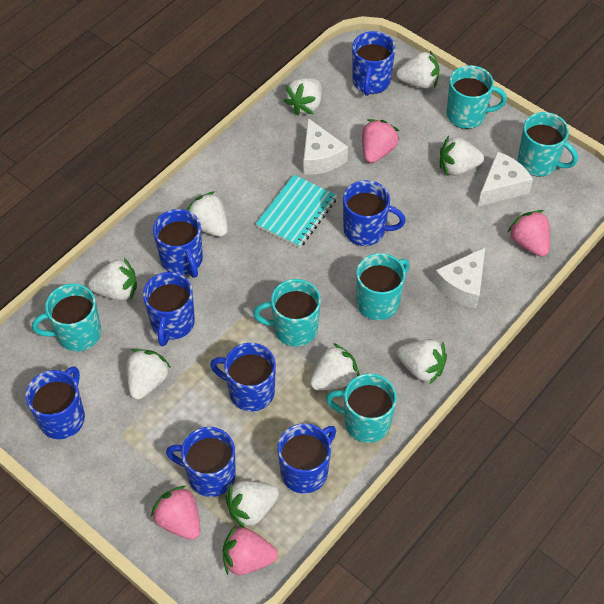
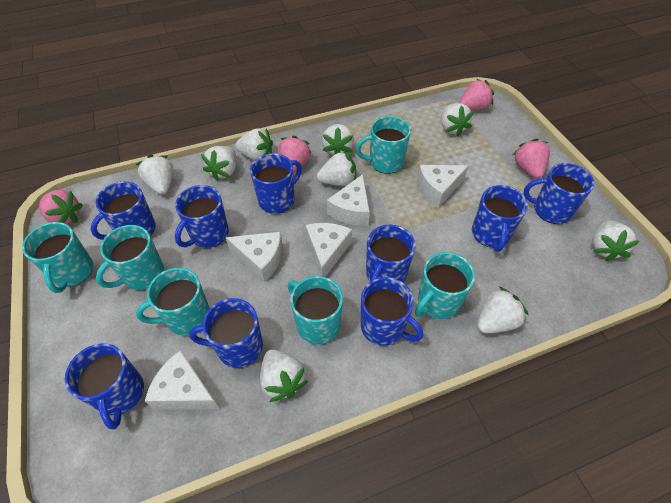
blue mug: [26,366,85,439] [143,272,195,346] [153,209,203,278] [166,427,236,497] [210,343,276,411] [278,423,336,494] [343,180,406,246] [352,31,395,96] = 8 -> [65,343,144,430] [91,182,156,240] [175,185,229,248] [189,298,263,368] [250,154,302,214] [361,277,423,346] [366,225,416,283] [472,185,528,252] [524,163,594,224] = 9
turquoise notebook: [256,175,337,248] = 1 -> none = 0
white cheese: [303,118,348,175] [433,247,485,309] [478,151,533,206] = 3 -> [145,350,220,410] [225,232,283,282] [305,223,352,277] [327,174,370,226] [417,165,469,208] = 5

